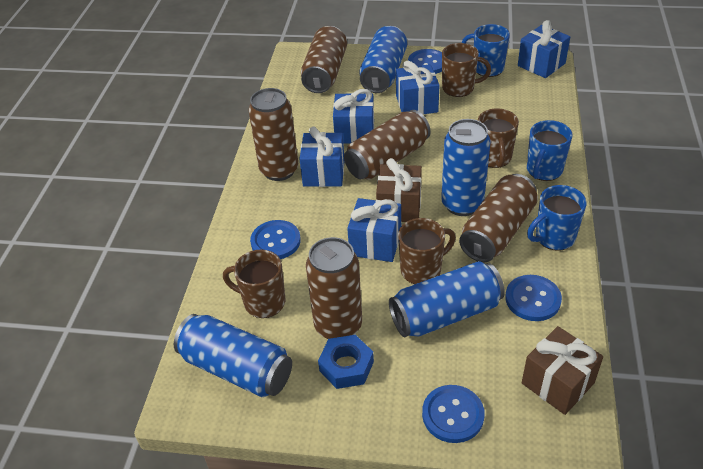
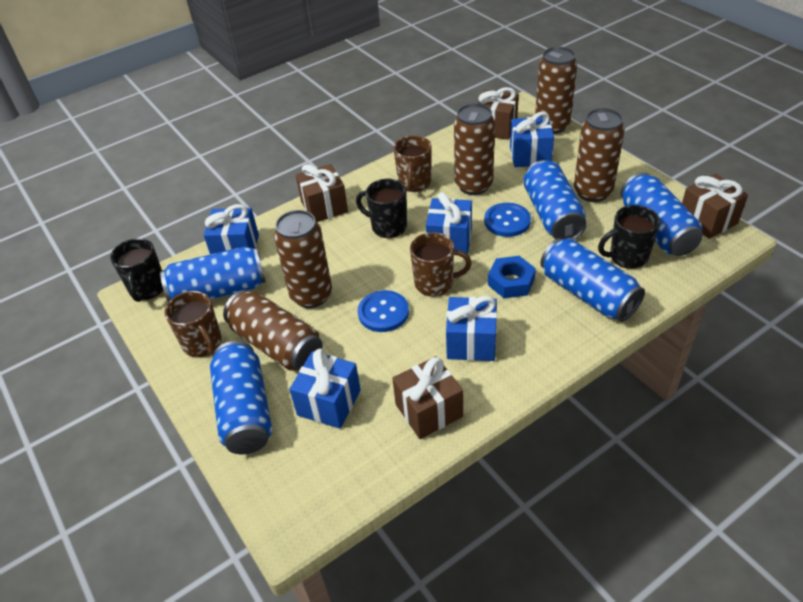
black mug: none = 0 -> [110,238,163,302] [356,179,407,238] [598,205,660,269] = 3
blue button: [250,220,301,259] [408,49,442,74] [422,385,485,443] [505,275,562,321] = 4 -> [358,290,409,332] [484,203,531,237] = 2
blue can: [174,314,292,397] [359,26,407,93] [389,261,505,337] [441,119,491,216] = 4 -> [160,247,266,302] [210,341,272,454] [523,160,587,240] [541,238,645,322] [621,172,703,256] = 5
blue mug: [462,24,510,77] [527,120,572,181] [527,185,587,251] = 3 -> none = 0
brown gift: [376,158,422,222] [522,326,603,415] = 2 -> [296,164,348,222] [392,356,463,439] [478,87,519,140] [682,174,748,239] = 4
brown mug: [223,250,285,318] [398,218,456,284] [442,43,491,97] [478,109,519,168] = 4 -> [164,291,222,357] [394,135,432,192] [410,232,472,296] = 3

